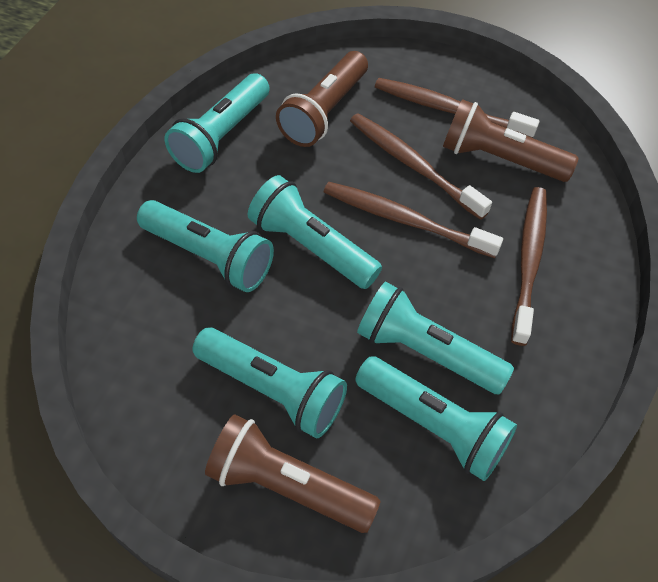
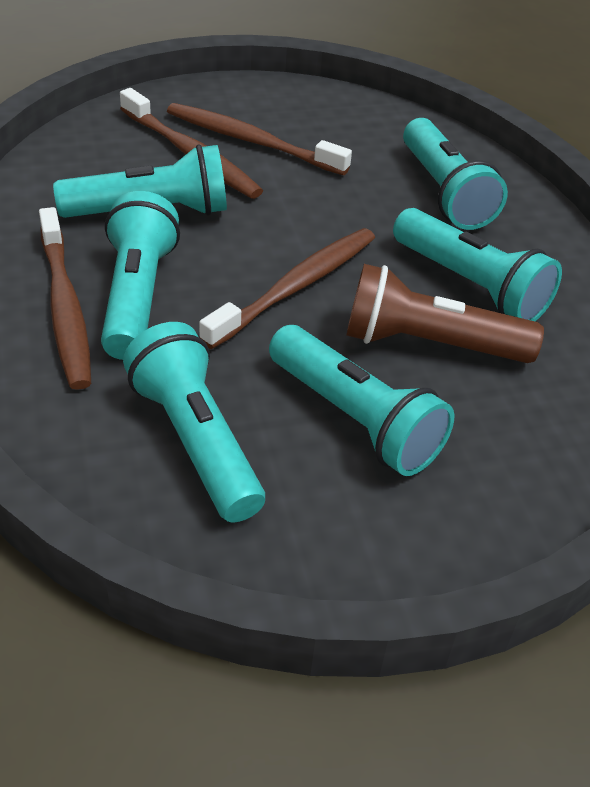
brown flashlight: [205,414,381,533] [276,51,368,147] [443,99,579,182] = 3 -> [346,264,544,363] = 1

